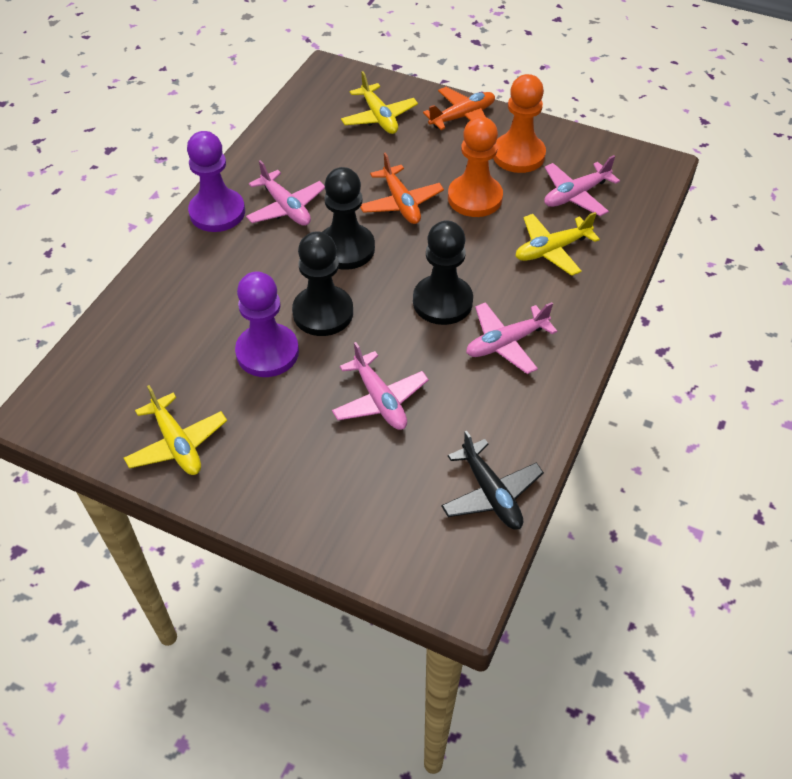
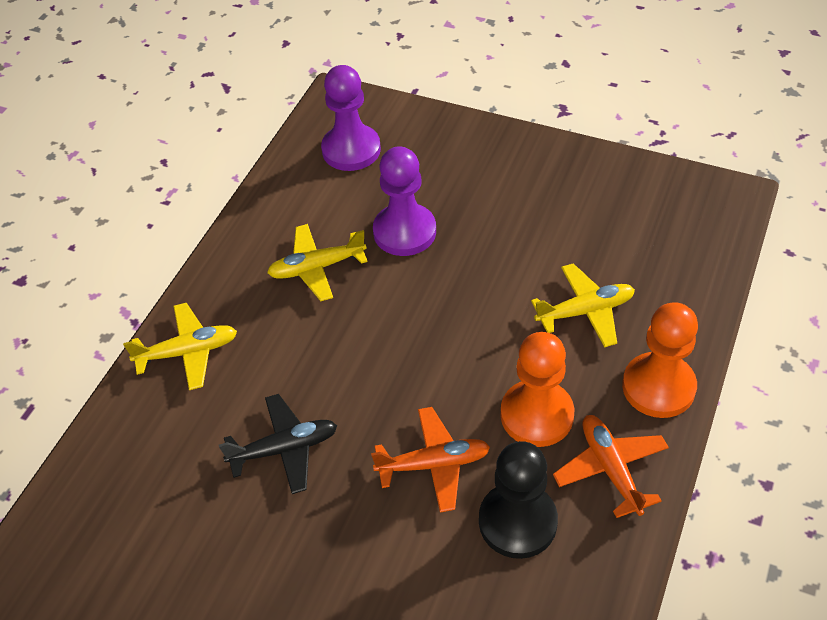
black pawn: [292,231,353,336] [323,167,375,270] [413,220,473,325] = 3 -> [479,441,558,559] = 1
pink plane: [246,160,325,226] [332,342,429,430] [466,302,557,374] [544,155,620,216] = 4 -> none = 0

